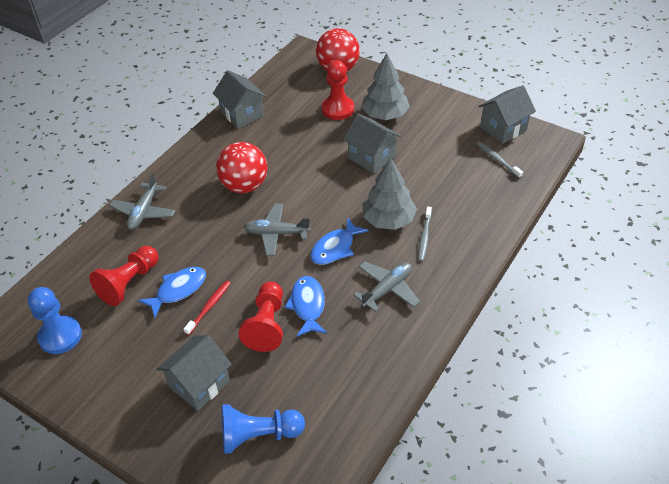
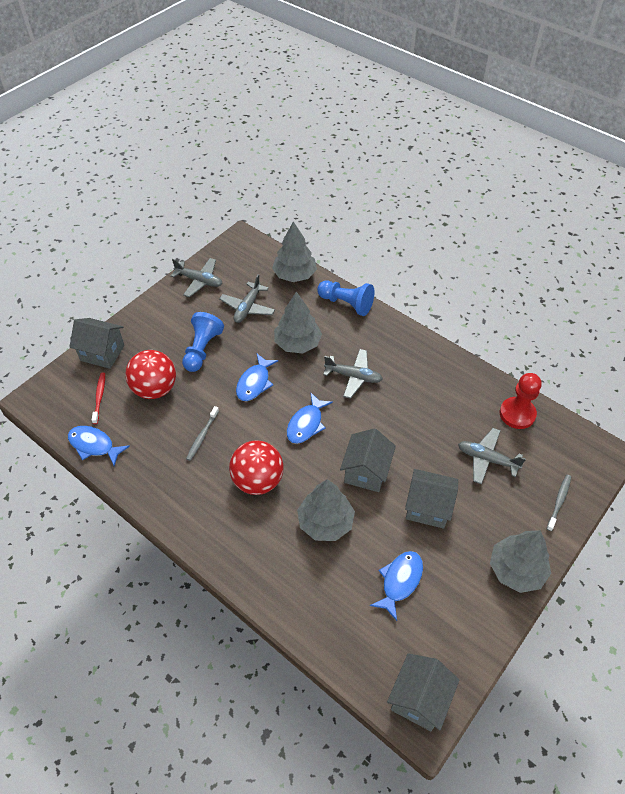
blue fish: [138,267,206,318] [284,276,327,337] [310,218,369,265] = 3 -> [68,426,130,466] [236,354,279,401] [287,392,333,444] [370,551,423,621] = 4
grey plane: [109,173,175,230] [244,203,311,256] [354,262,420,312] = 3 -> [171,258,223,297] [219,274,275,323] [323,349,383,399] [458,428,526,485] = 4
grey tree: [361,53,410,120] [362,158,417,230] = 2 -> [272,221,317,282] [274,291,322,353] [297,479,355,541] [490,530,551,593] = 4
red pawn: [89,246,159,306] [239,281,283,352] [322,61,354,120] = 3 -> [500,373,542,429] = 1

